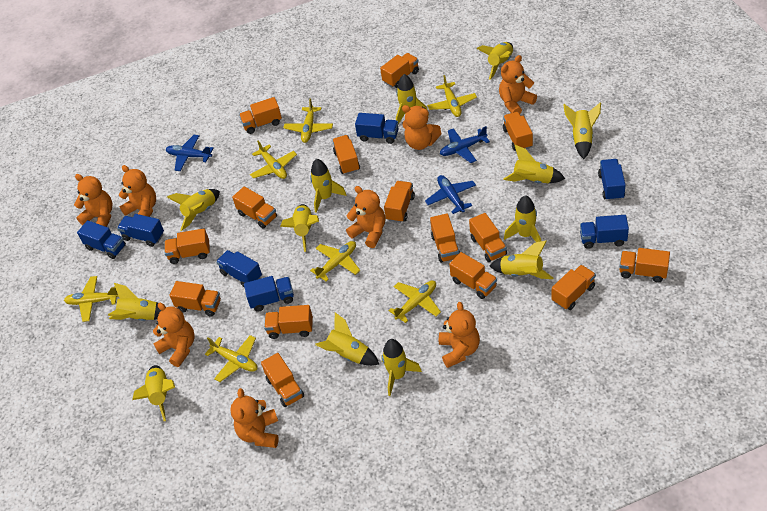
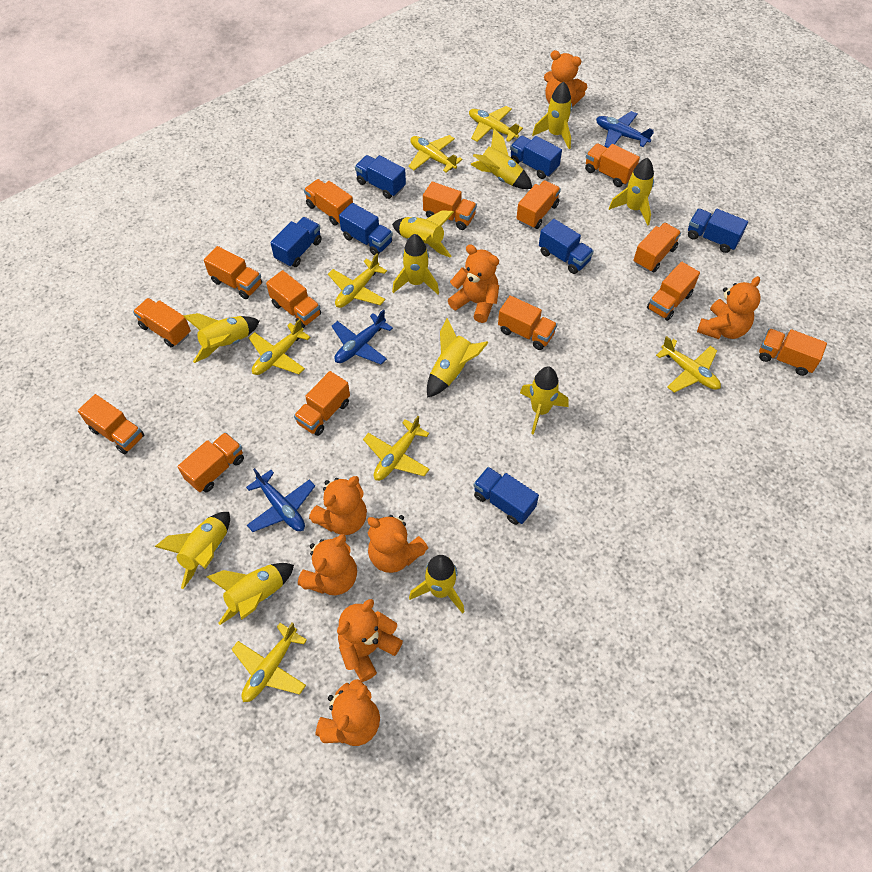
orange truck: [164,228,210,264] [169,281,221,317] [232,186,277,229] [239,97,282,134] [261,353,304,407] [264,305,313,339] [332,135,360,175] [380,53,419,88] [384,181,415,223] [430,213,460,263] [449,252,497,299] [469,213,507,262] [503,112,533,151] [551,265,596,310] [619,248,670,283] = 15 -> [78,394,144,454] [133,298,191,348] [177,432,244,492] [204,246,262,299] [266,270,321,328] [294,371,350,436] [304,179,353,225] [423,181,477,230] [498,296,557,350] [517,180,561,229] [585,143,640,187] [634,223,681,273] [647,262,700,321] [759,329,827,376] = 14
yellow rocket: [108,283,161,321] [132,365,175,421] [167,189,220,231] [280,204,319,252] [310,159,346,213] [315,312,379,366] [381,339,422,396] [396,74,429,123] [477,42,513,80] [490,241,553,279] [503,145,565,183] [504,195,541,242] [563,102,601,159] = 13 -> [155,512,230,589] [183,313,260,363] [207,563,294,625] [392,210,454,258] [392,234,439,294] [409,555,465,614] [427,318,488,398] [470,129,532,189] [520,367,569,435] [532,82,572,149] [609,158,654,226] = 11

